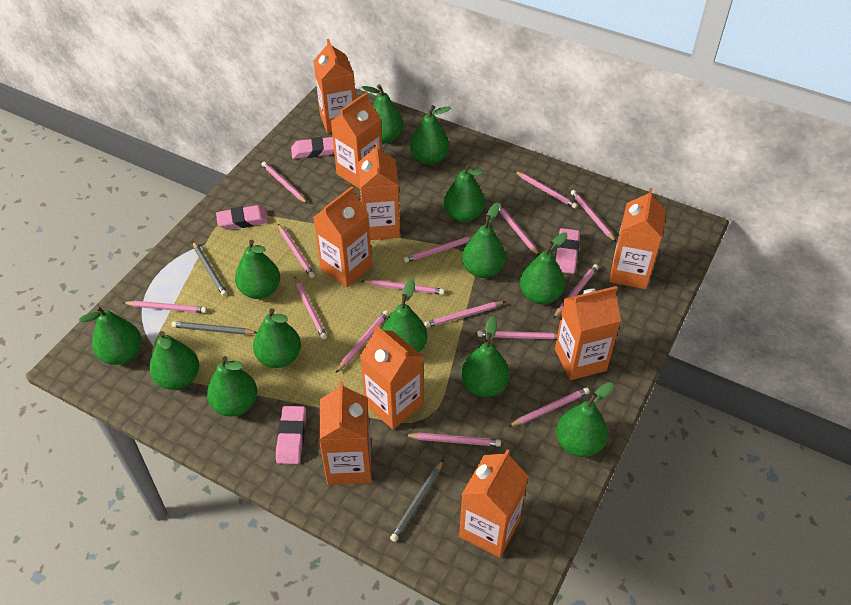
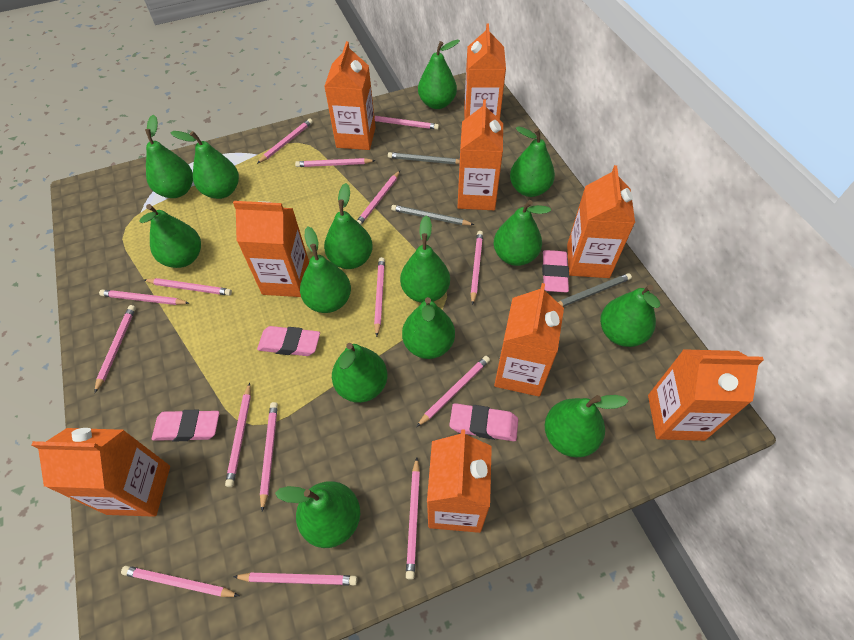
green pear: [79,306,142,365] [149,331,199,390] [207,356,257,417] [235,240,280,299] [253,308,301,368] [362,84,403,143] [382,279,428,352] [410,105,451,165] [444,163,485,222] [461,316,510,397] [462,203,506,278] [520,232,567,304] [556,382,613,457] = 13 -> [139,204,201,268] [145,115,193,198] [170,131,239,199] [275,481,360,548] [300,227,351,313] [324,183,373,269] [332,343,388,403] [400,215,450,303] [402,297,455,359] [418,39,460,109] [494,200,551,266] [510,126,555,197] [545,395,628,457] [600,285,660,347] = 14

